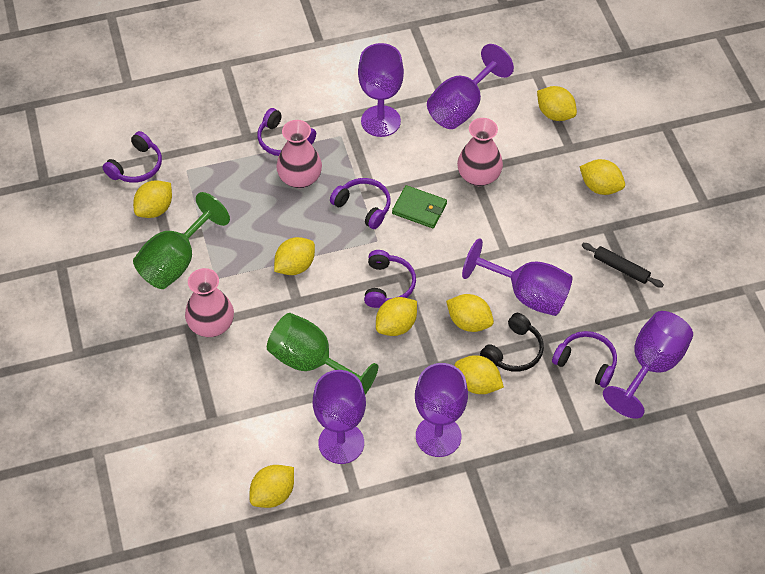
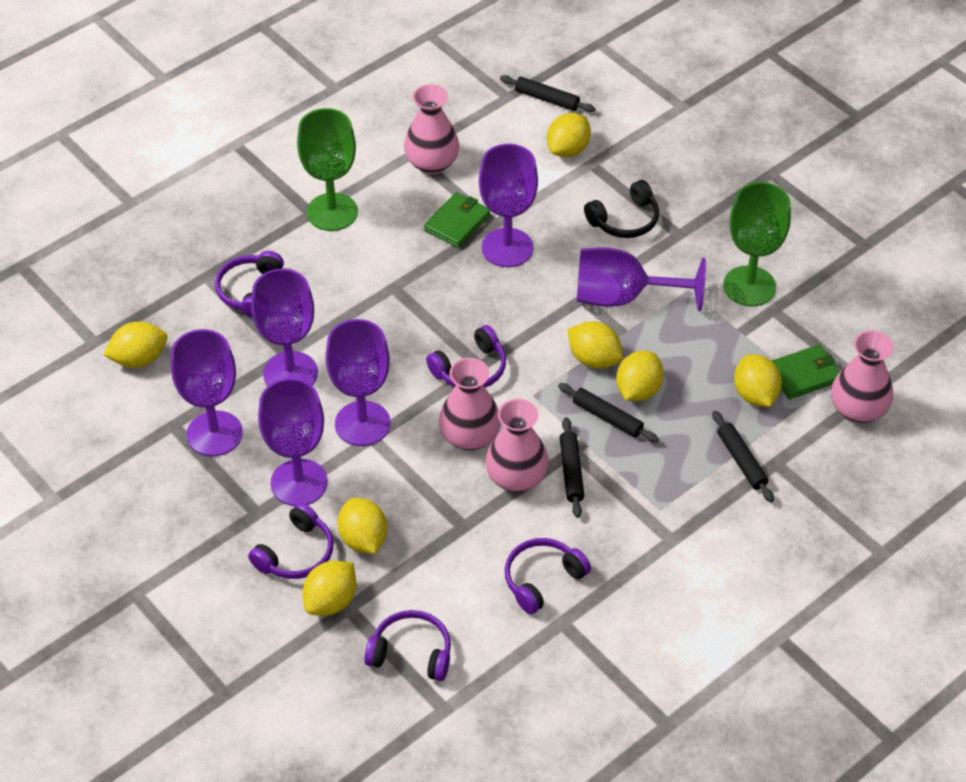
black rolling pin: [582,243,664,288] = 1 -> [500,75,595,112] [558,383,659,443] [559,417,584,518] [712,411,774,502] = 4
green wallet: [392,185,447,228] = 1 -> [424,192,490,248] [772,344,839,399] = 2
pink vase: [185,268,234,337] [276,120,322,188] [457,118,503,186] = 3 -> [404,84,459,174] [439,358,501,451] [485,399,549,492] [831,331,894,423] = 4
yellow lemon: [133,180,172,218] [249,465,294,508] [274,237,315,275] [376,297,417,336] [446,294,494,332] [455,355,504,394] [537,86,577,121] [580,159,625,195] = 8 -> [103,322,167,368] [302,561,357,616] [338,498,387,554] [547,113,591,157] [567,321,623,369] [616,351,664,401] [734,354,782,407] = 7

